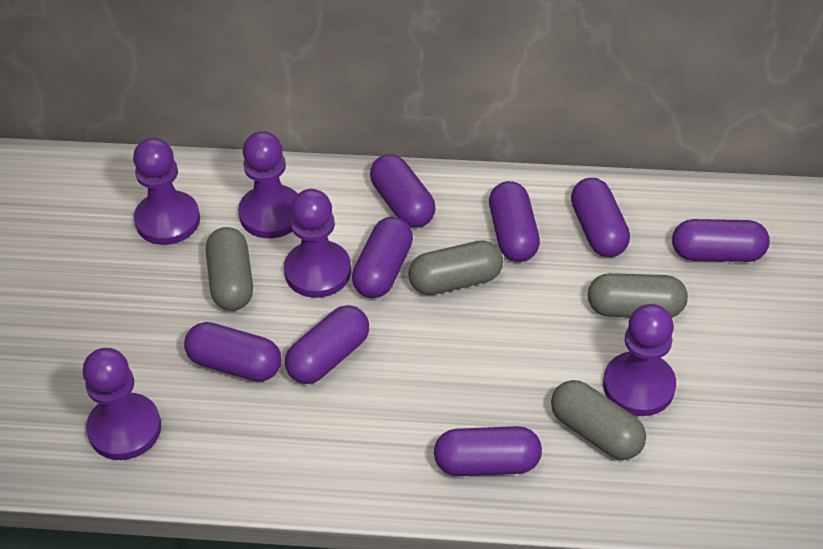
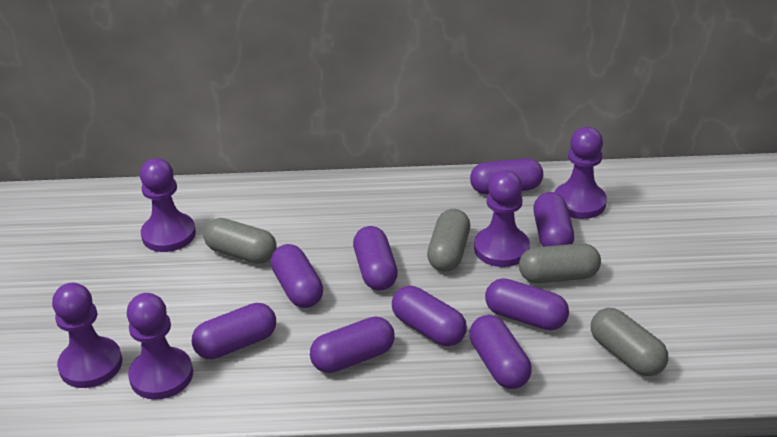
purple capsule: [184,322,281,382] [285,305,369,384] [352,217,413,298] [370,154,436,228] [434,426,542,476] [489,181,540,262] [571,178,630,257] [672,219,770,262] = 8 -> [192,303,276,359] [271,244,323,308] [310,316,395,373] [353,226,398,290] [392,286,467,346] [469,315,532,389] [470,158,543,194] [485,278,569,330] [533,192,574,247] = 9

